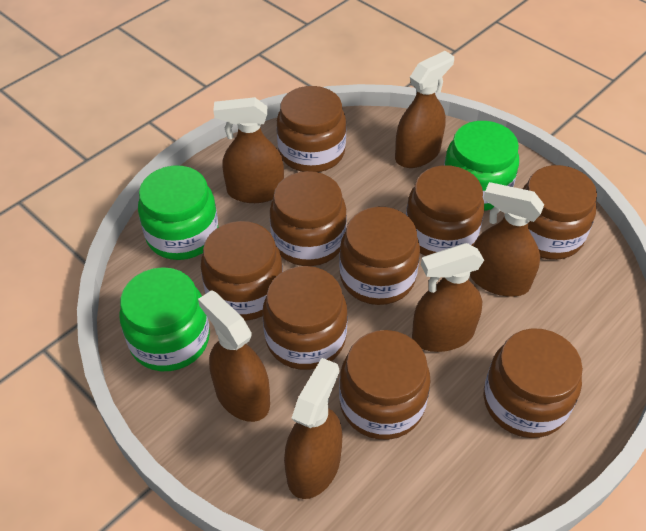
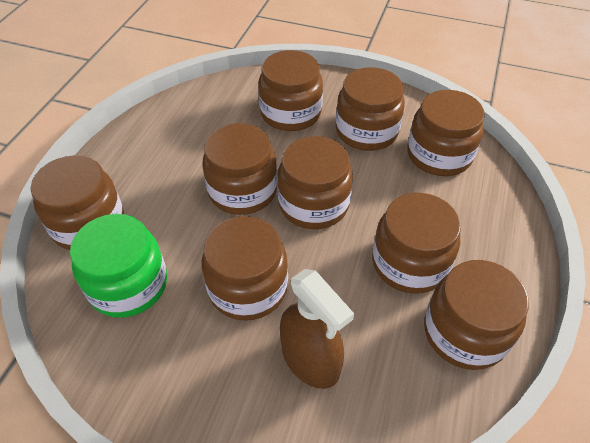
brown spray bottle: [198,290,270,422] [213,97,284,203] [284,358,342,499] [395,51,454,168] [412,243,484,352] [470,182,544,296] = 6 -> [280,269,354,389] = 1
green jar: [119,267,210,371] [138,166,218,260] [444,121,519,211] = 3 -> [70,214,167,318] = 1

